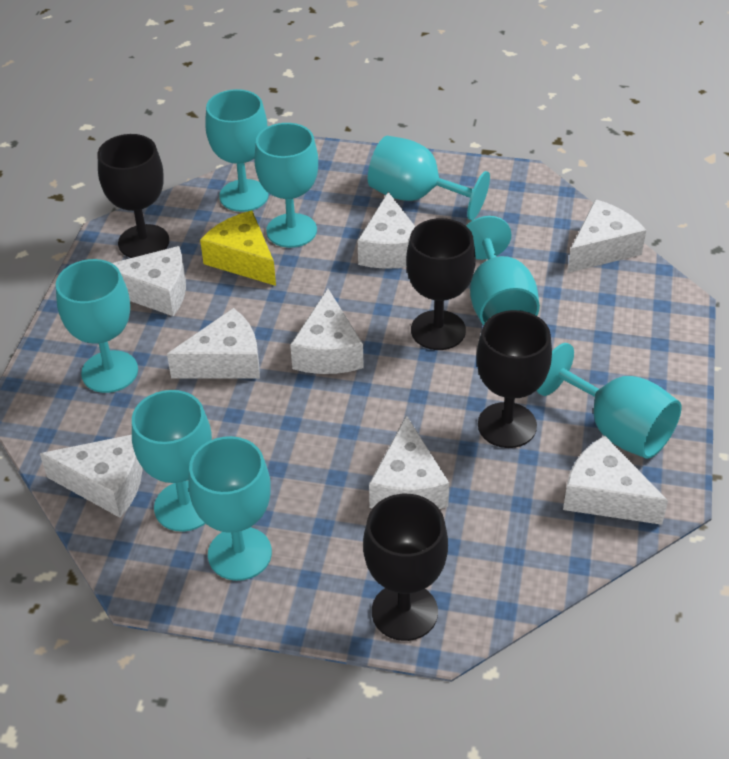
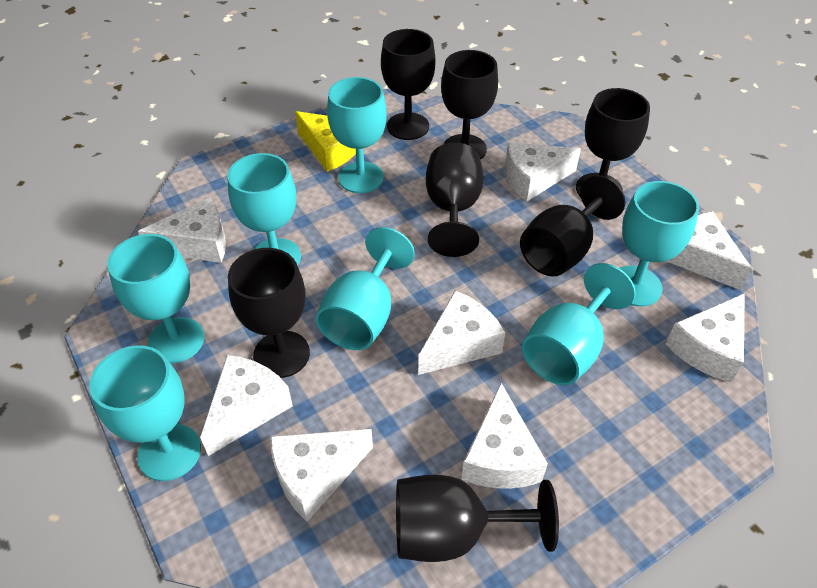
black goblet: [98,134,169,258] [363,494,448,641] [406,218,476,350] [476,310,552,448] = 4 -> [228,248,310,378] [381,29,436,140] [396,475,559,562] [426,142,483,257] [441,50,498,160] [520,175,625,277] [576,88,650,197] = 7
turquoise goblet: [56,259,138,393] [132,390,212,532] [188,436,272,581] [205,89,269,212] [254,123,318,248] [368,136,490,220] [466,216,540,326] [537,343,682,459] = 8 -> [89,345,201,481] [107,234,204,363] [227,153,301,266] [316,227,415,350] [327,77,387,193] [522,263,636,385] [620,181,699,307] = 7

